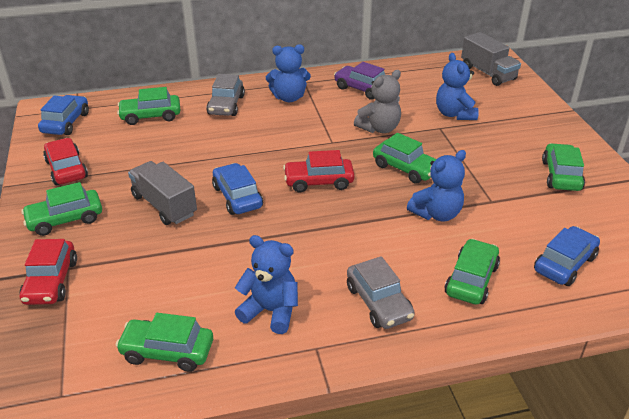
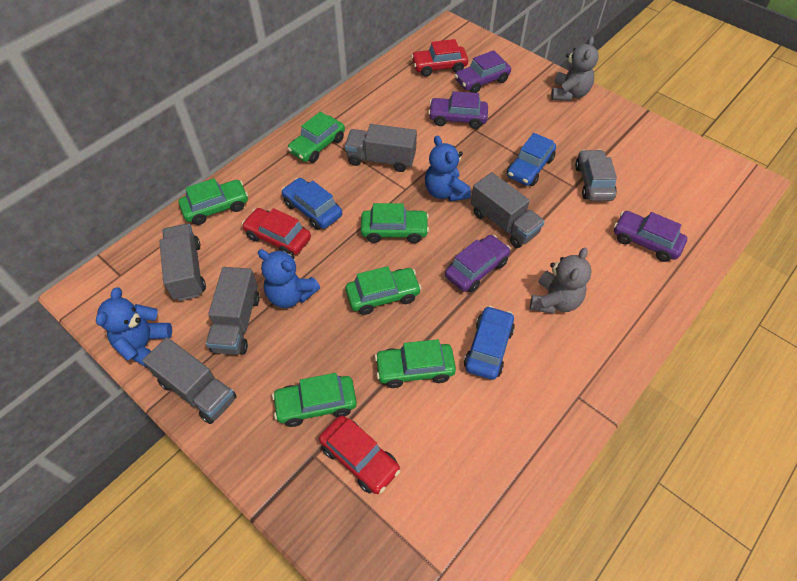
blue teddy bear: [235,235,298,334] [266,44,311,102] [407,150,466,222] [436,53,479,120] = 4 -> [96,287,172,368] [258,249,320,308] [425,135,471,201] = 3
grey car: [206,74,245,116] [347,256,415,329] = 2 -> [575,149,617,201] = 1
grey teddy bear: [354,70,401,133] = 1 -> [530,248,592,314] [551,36,599,101] = 2
grey truck: [128,161,197,225] [461,32,521,86] = 2 -> [142,337,237,424] [160,224,206,301] [206,267,260,355] [345,124,417,172] [471,172,545,248] = 5
purple car: [334,62,385,100] = 1 -> [428,91,488,129] [445,235,511,293] [455,50,511,93] [614,211,687,262] = 4

